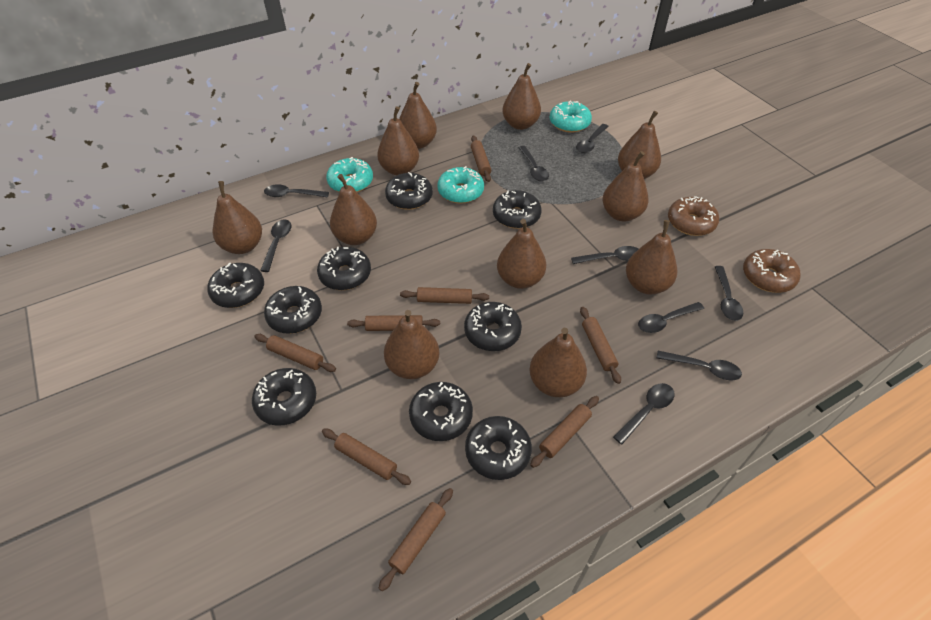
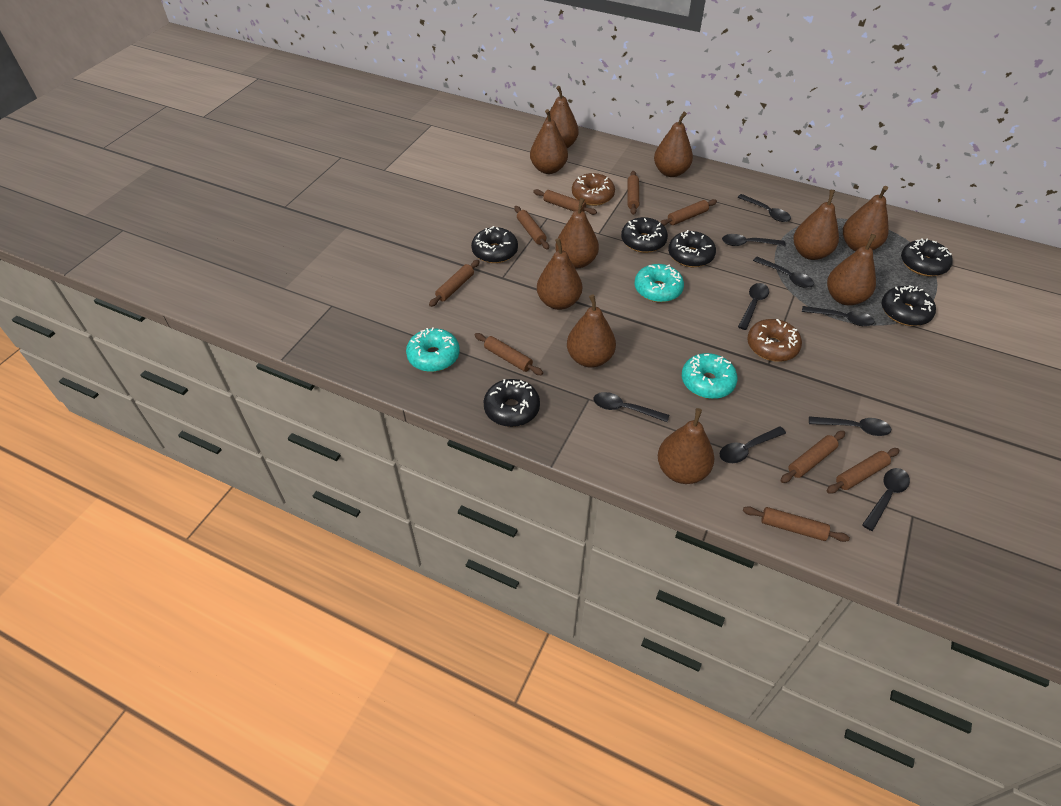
black donut: [207,263,264,308] [252,368,316,426] [264,286,322,334] [317,247,371,290] [385,172,433,210] [409,382,473,441] [464,302,522,351] [465,416,532,480] [493,190,542,229] = 9 -> [471,226,518,263] [484,379,540,427] [621,217,668,253] [668,230,716,267] [882,286,936,326] [901,238,953,276] = 6
brown pear: [213,181,262,254] [330,174,377,245] [377,106,419,175] [384,310,439,379] [399,82,437,149] [497,219,546,289] [502,63,541,130] [530,328,587,397] [603,151,649,221] [618,111,661,179] [626,220,677,295] = 11 -> [530,109,568,174] [537,238,582,310] [546,86,579,148] [555,198,599,269] [567,295,616,368] [654,112,693,177] [658,408,714,484] [794,190,839,260] [827,234,876,305] [843,186,889,251] = 10
brown rolling pin: [255,334,336,372] [322,429,411,485] [347,315,440,331] [379,488,453,591] [400,287,489,304] [471,136,491,182] [530,396,599,468] [580,307,621,384] = 8 -> [429,260,480,307] [474,333,543,375] [514,206,549,250] [533,189,597,215] [628,171,639,215] [660,199,717,226] [743,506,850,542] [781,431,845,483] [826,448,900,494] = 9

